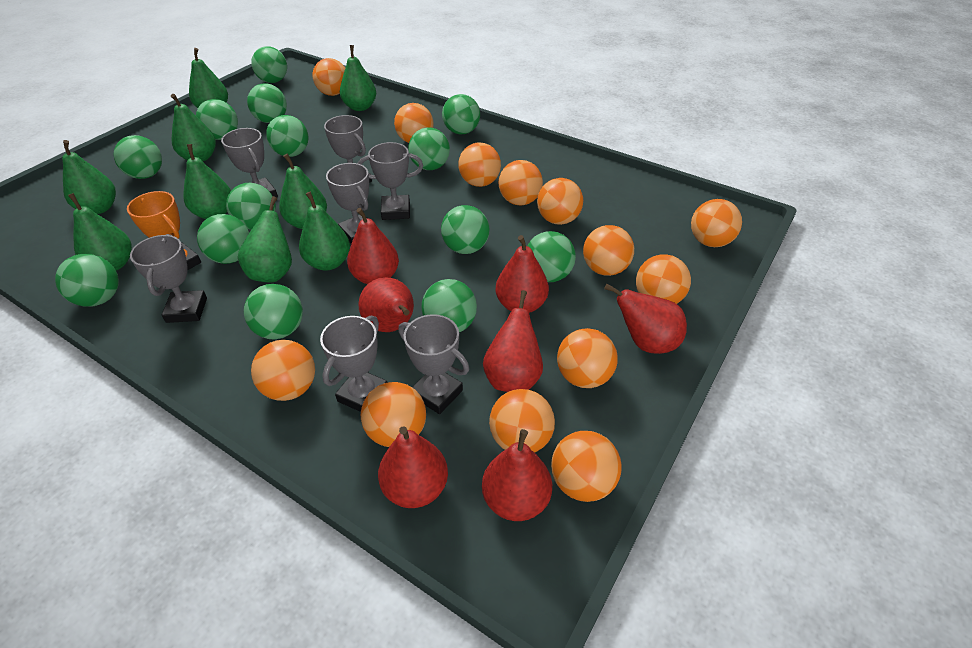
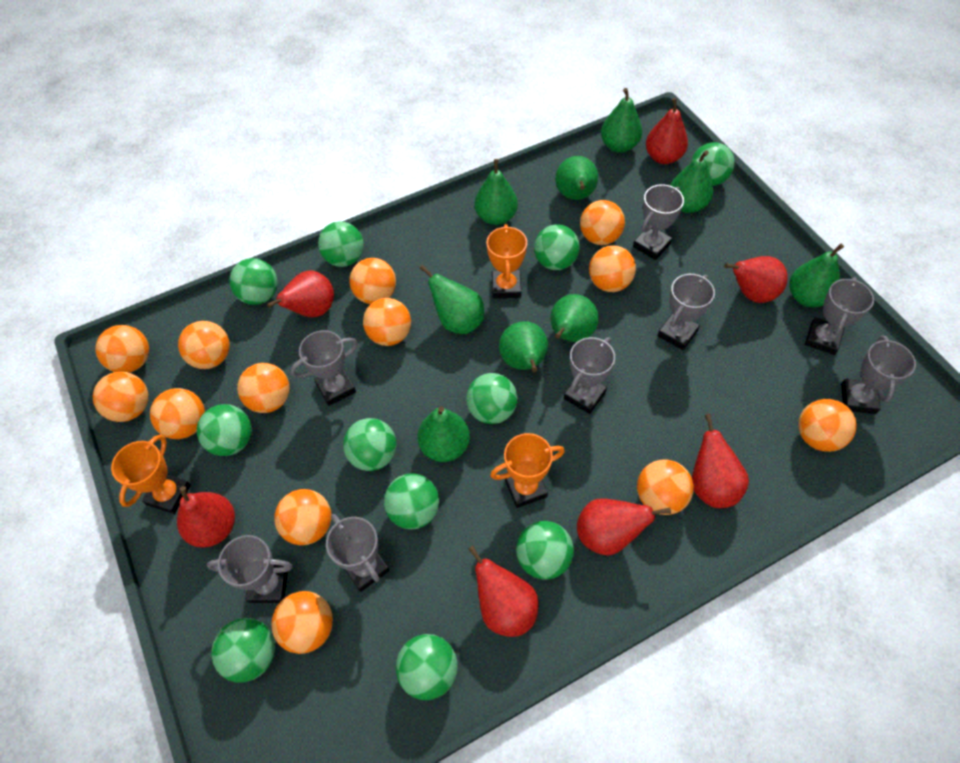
green ball: [55,254,119,307] [114,135,162,179] [196,99,238,140] [197,214,249,264] [226,183,276,230] [244,284,303,339] [247,83,287,123] [251,46,287,83] [266,115,308,157] [408,127,450,170] [421,279,477,332] [441,205,489,254] [442,94,480,134] [527,231,576,282] = 14 -> [197,404,252,456] [211,618,275,682] [230,258,277,305] [318,221,364,267] [343,418,397,471] [384,473,439,529] [396,634,458,700] [466,373,517,424] [516,521,574,580] [534,224,580,270] [691,142,735,186] = 11
grey trophy: [130,234,207,323] [221,128,278,198] [320,315,387,412] [324,115,372,183] [326,163,369,244] [357,142,423,220] [398,314,469,414] = 7 -> [207,535,293,603] [290,330,358,406] [326,514,389,592] [564,337,615,414] [633,184,684,260] [658,274,715,350] [805,277,874,355] [841,335,916,414] = 8
orange trophy: [127,191,201,270] = 1 -> [111,434,191,514] [486,224,527,299] [490,433,565,508] = 3

